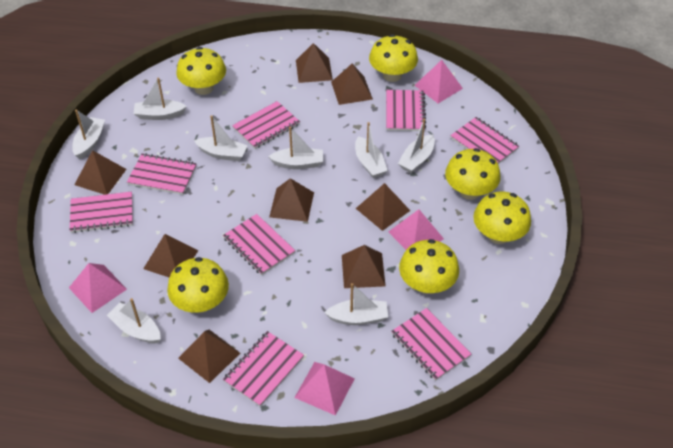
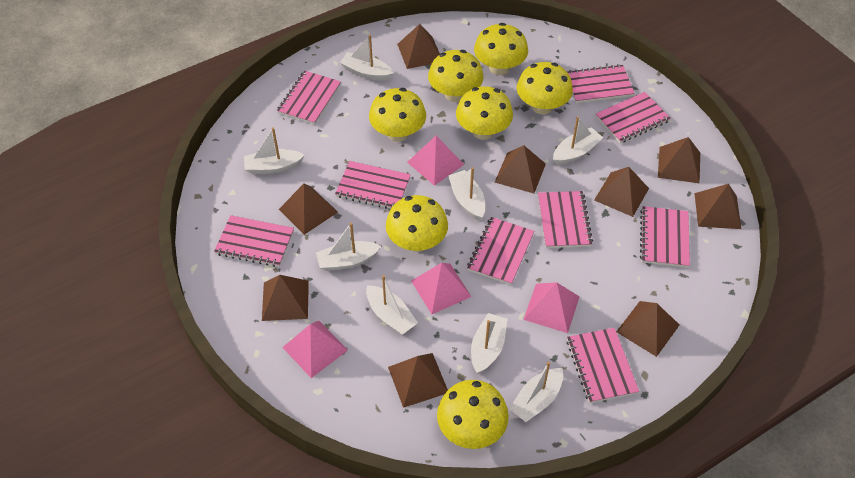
brown pyramid: [74,150,126,195] [143,234,198,277] [178,330,240,383] [269,178,314,222] [296,43,333,83] [331,64,373,105] [342,245,386,288] [356,183,410,231] = 8 -> [262,275,309,321] [279,184,338,235] [388,353,448,408] [397,24,440,69] [495,145,546,194] [594,167,649,217] [616,301,679,357] [658,137,700,184] [694,184,741,229] = 9
pink notebook: [70,192,133,233] [127,153,197,195] [223,214,295,275] [223,331,304,407] [232,101,300,149] [386,90,426,131] [391,308,471,381] [450,117,519,164] = 8 -> [214,215,294,267] [277,70,341,125] [335,161,411,209] [467,217,534,285] [538,191,593,248] [567,64,635,103] [567,328,639,403] [596,92,671,143] [640,206,690,268] = 9
yellow mushroom: [167,257,229,313] [176,47,226,95] [369,34,418,82] [399,239,459,294] [445,148,501,200] [473,192,531,244] = 6 -> [369,88,426,142] [386,195,448,252] [428,50,484,102] [437,380,509,449] [456,86,513,140] [474,23,528,75] [517,62,573,115] = 7

